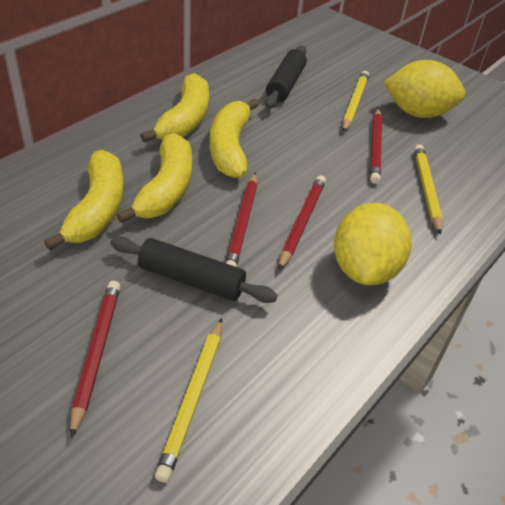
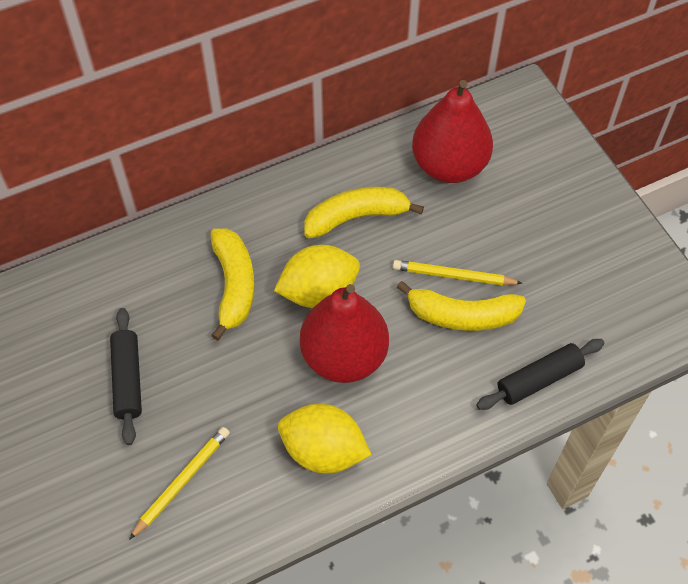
red pear: none = 0 -> [300,284,389,383] [412,80,493,183] = 2
red pencil: [70,281,120,439] [225,172,257,267] [279,175,326,271] [370,108,382,184] = 4 -> none = 0
yellow banana: [44,150,124,250] [117,133,192,223] [140,73,209,143] [210,99,259,178] = 4 -> [211,228,255,341] [304,187,424,239] [396,281,526,331] = 3
yellow pencil: [155,318,222,483] [343,71,369,132] [414,144,443,235] = 3 -> [129,427,230,540] [393,260,522,285] = 2

